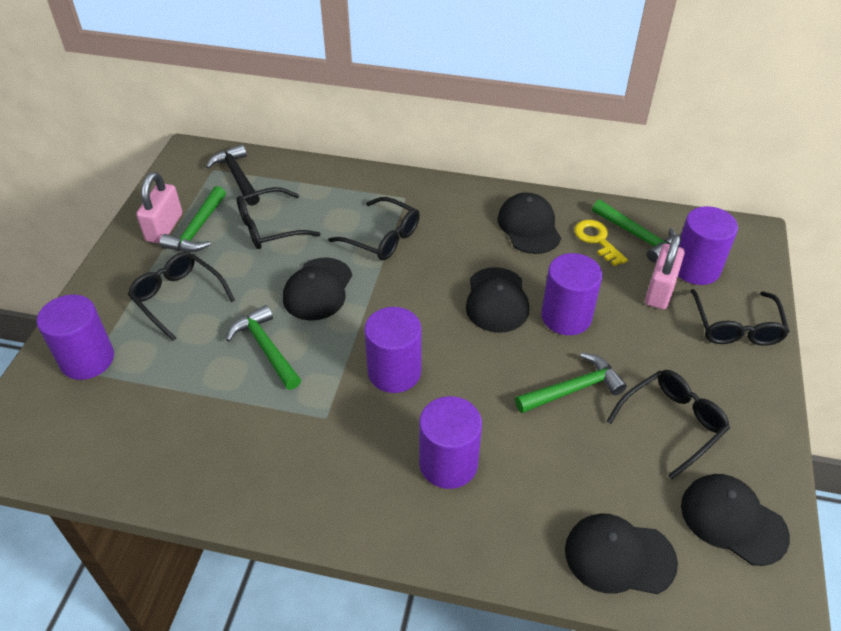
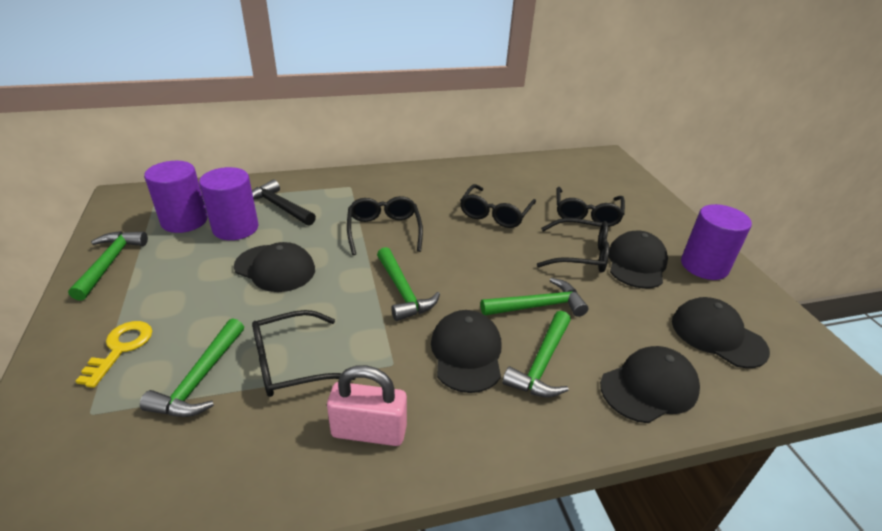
green hammer: [160,186,226,252] [226,305,301,390] [515,353,627,413] [592,200,676,263] = 4 -> [68,231,148,301] [140,318,244,417] [377,247,440,321] [481,278,588,317] [502,311,571,398] = 5
pink padlock: [136,172,182,244] [645,234,685,309] = 2 -> [327,365,407,446] = 1
purple cylinder: [37,294,114,380] [364,307,421,393] [419,396,482,489] [541,253,603,335] [678,206,738,285] = 5 -> [144,161,207,233] [199,167,258,240] [681,204,752,280] = 3

